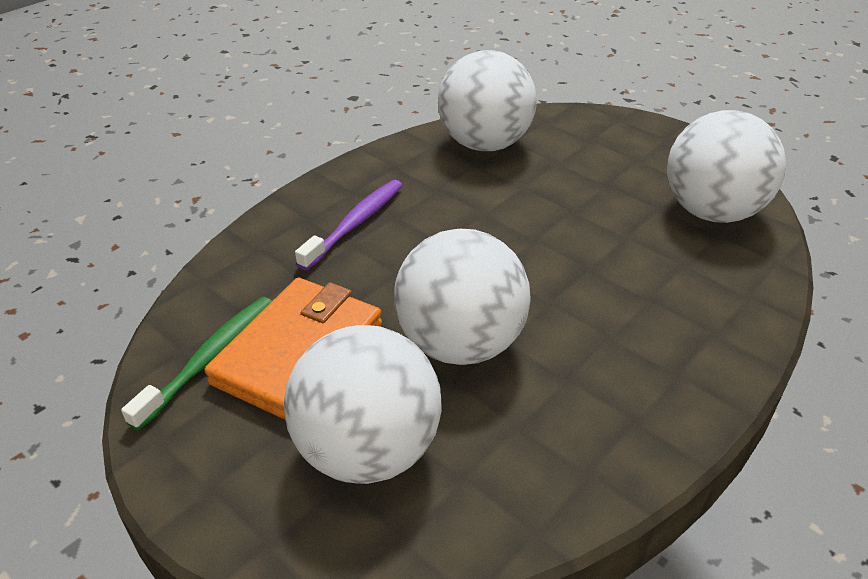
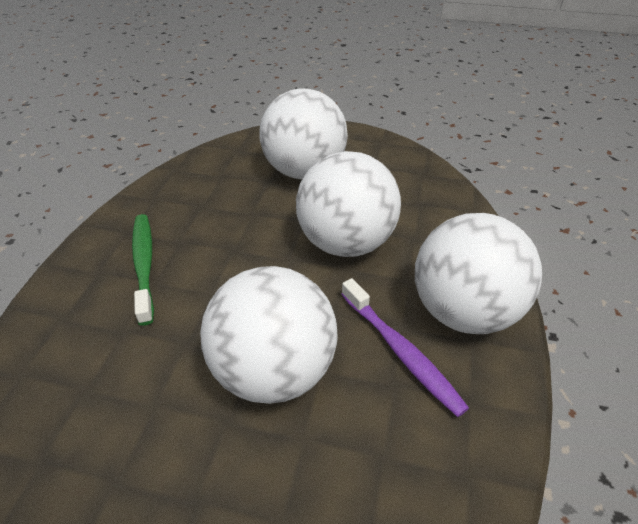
orange wallet: [205,277,382,420] = 1 -> none = 0

